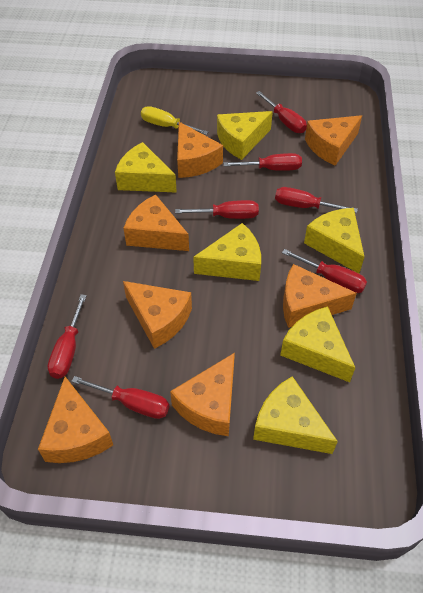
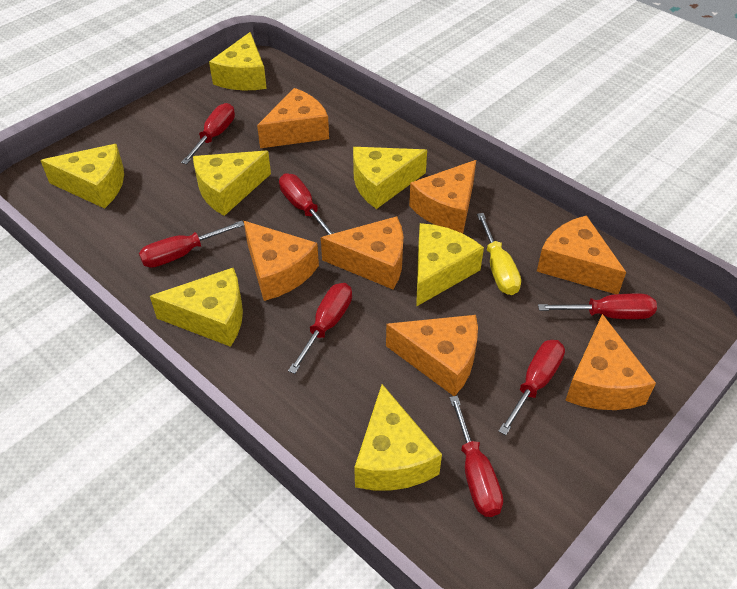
yellow cheese: [115,142,177,193] [193,223,261,281] [217,111,273,160] [253,376,338,454] [280,306,355,382] [304,208,364,273] = 6 -> [40,144,124,209] [150,268,243,347] [193,151,271,216] [209,32,267,90] [353,147,427,209] [354,384,442,491] [416,223,484,307] = 7

